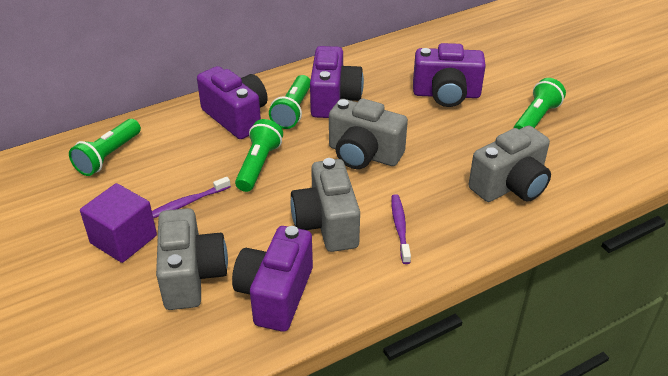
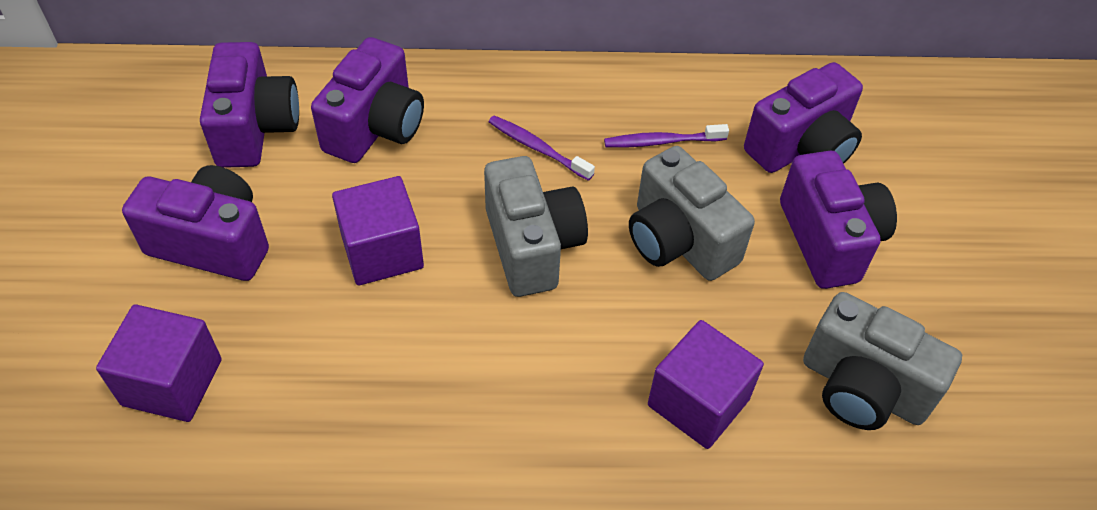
green flashlight: [69,119,141,176] [235,119,283,192] [269,75,310,129] [513,78,566,129] = 4 -> none = 0
grey camera: [156,208,228,310] [291,158,360,252] [329,98,408,169] [469,126,551,202] = 4 -> [484,156,588,297] [629,146,755,281] [803,292,962,430] = 3
purple camera: [197,66,268,139] [232,226,313,332] [310,46,364,118] [413,43,486,107] = 4 -> [122,165,269,281] [200,42,299,168] [311,37,424,163] [744,62,863,173] [780,151,897,289] = 5
purple cube: [80,183,157,263] = 1 -> [96,304,222,422] [332,176,424,285] [648,320,764,449] = 3

